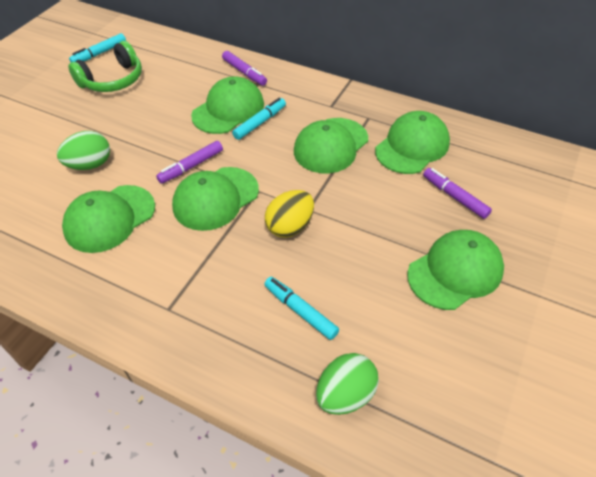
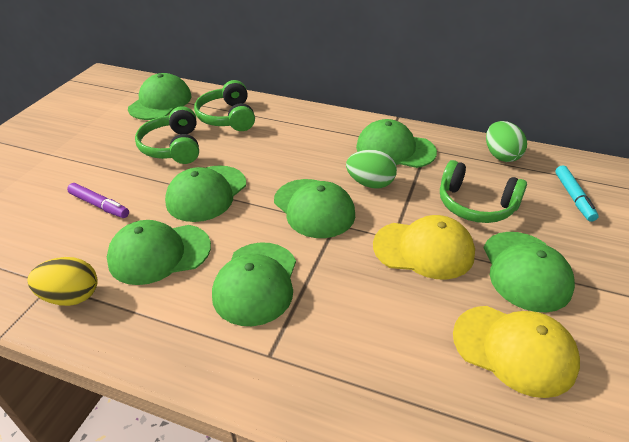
green cap: [62,185,155,253] [172,167,259,231] [191,76,264,134] [294,118,368,173] [375,111,450,174] [407,230,504,310] = 6 -> [107,220,211,285] [128,73,192,120] [165,165,246,222] [212,243,296,326] [274,179,355,238] [356,119,437,168] [483,232,575,312] = 7
green headphones: [68,41,142,92] = 1 -> [135,106,199,164] [194,80,255,131] [440,160,527,223] = 3
purple marker: [156,141,223,184] [222,51,267,86] [423,168,492,219] = 3 -> [67,183,129,218] = 1
turquoise marker: [69,33,126,62] [232,98,286,140] [264,277,339,340] = 3 -> [555,165,599,222] = 1
yellow cap: none = 0 -> [373,215,475,280] [453,306,580,398] = 2

